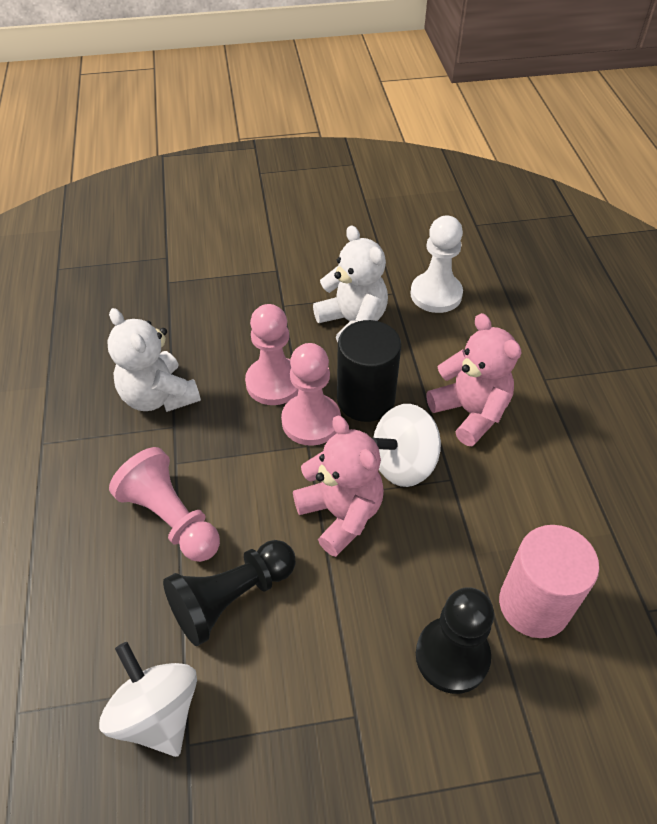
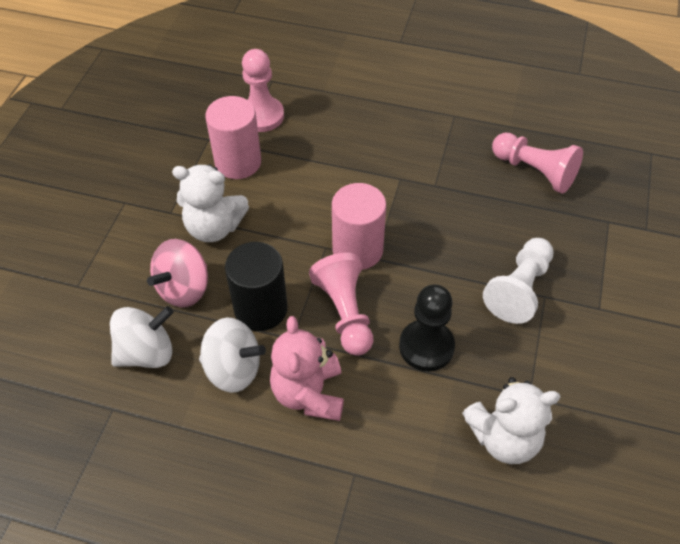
black pawn: [163,540,295,646] [416,587,494,694] = 2 -> [399,284,455,371] = 1
pink cylinder: [499,525,599,638] = 1 -> [205,96,261,179] [332,183,386,270] = 2
pink spinning top: none = 0 -> [147,239,208,307] = 1
pink teddy bear: [293,415,384,557] [427,313,521,446] = 2 -> [270,316,344,421] = 1

